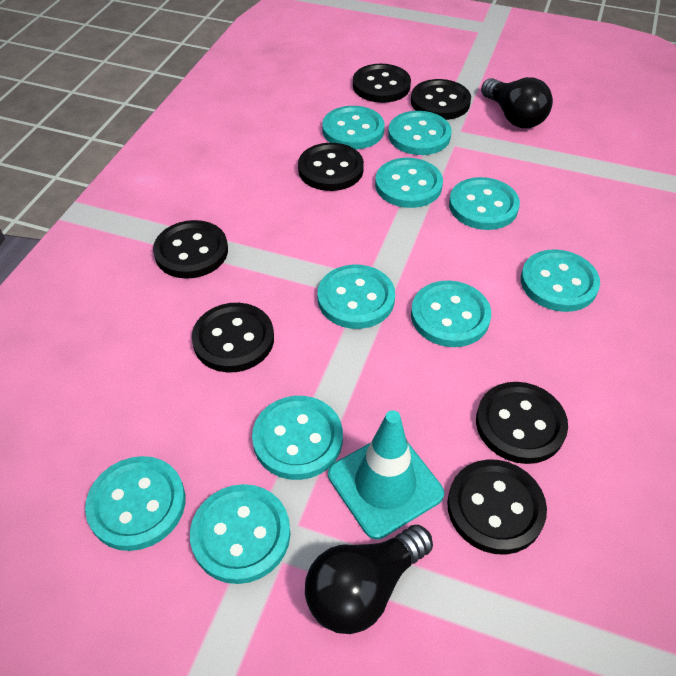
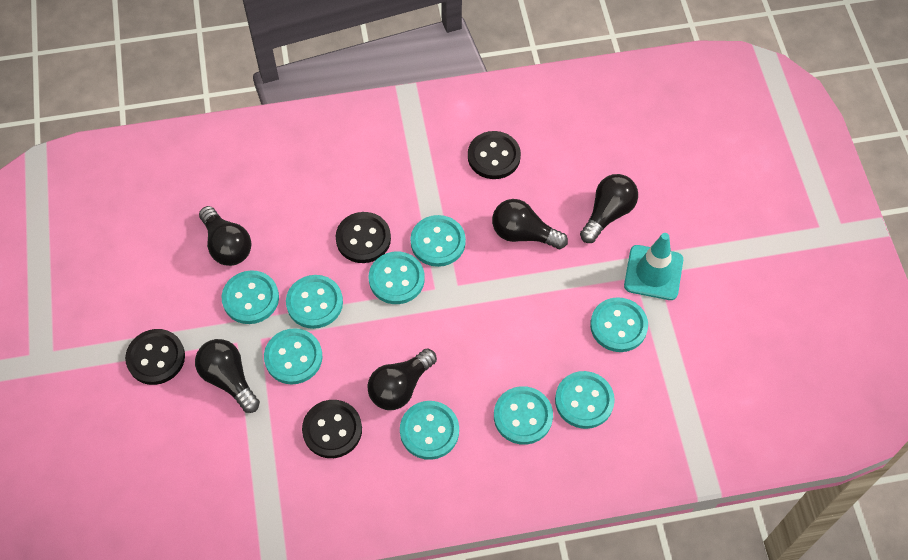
black button: [153,220,228,279] [192,303,274,372] [298,143,364,191] [353,64,411,103] [411,79,471,120] [447,459,547,555] [476,382,568,464] = 7 -> [125,329,185,385] [302,400,362,458] [336,212,391,263] [468,131,521,179] = 4
black light bulb: [305,525,433,634] [481,77,553,128] = 2 -> [195,339,260,413] [199,206,252,266] [368,348,437,410] [492,199,568,249] [580,174,638,243] = 5
turquoise button: [85,456,185,551] [190,484,290,584] [252,396,343,480] [317,265,395,329] [322,106,385,149] [375,158,443,208] [388,111,452,155] [411,281,491,347] [449,177,520,230] [521,249,600,312] = 10 -> [222,270,279,324] [264,328,322,384] [286,275,343,329] [369,252,425,304] [400,401,459,460] [410,215,466,267] [494,386,553,445] [555,371,615,429] [590,297,648,352] = 9

